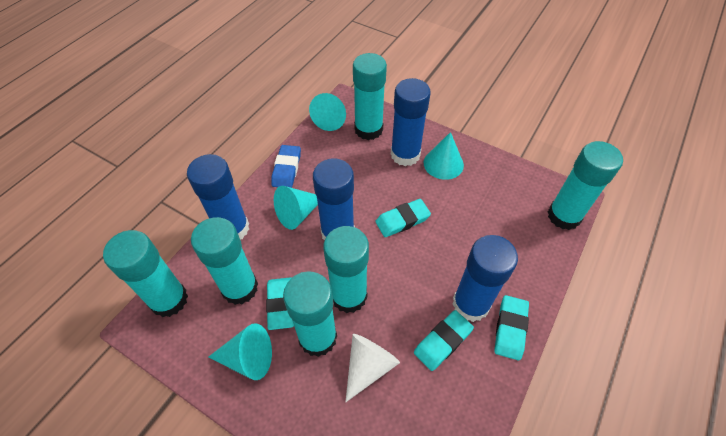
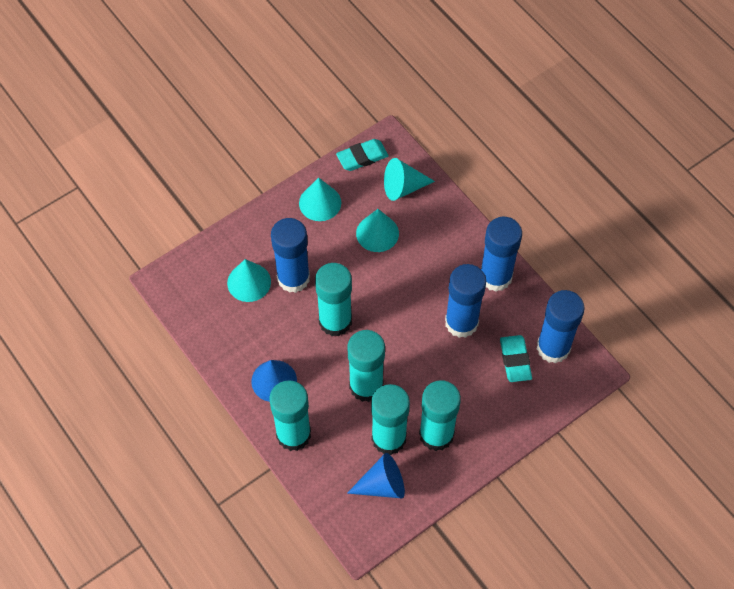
blue cone: none = 0 -> [251,360,297,402] [347,453,405,498] = 2
blue eraser: [271,145,301,188] = 1 -> none = 0
turquoise eraser: [266,277,294,330] [375,199,431,237] [414,310,474,371] [494,295,529,361] = 4 -> [336,139,388,171] [500,335,532,382] = 2
turquoise glue stick: [103,230,188,317] [191,217,258,305] [283,271,337,357] [323,226,369,313] [353,53,387,140] [548,141,623,230] = 6 -> [269,380,311,451] [315,263,352,337] [348,330,385,402] [371,384,410,455] [419,380,461,451] = 5
white cone: [345,334,400,402] = 1 -> none = 0

